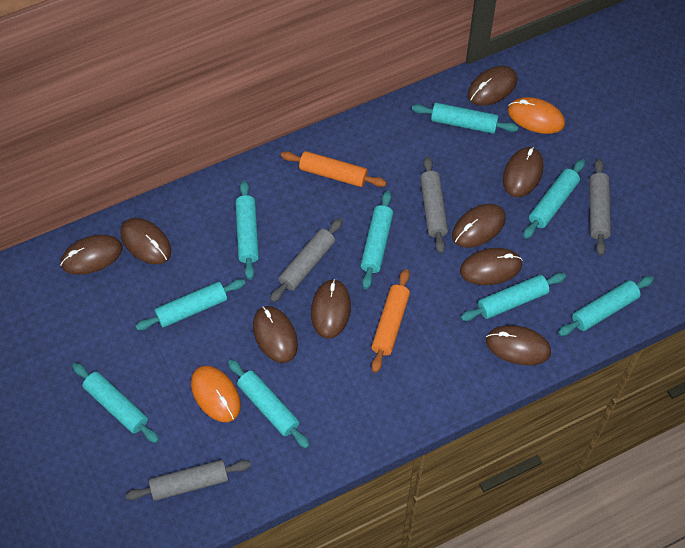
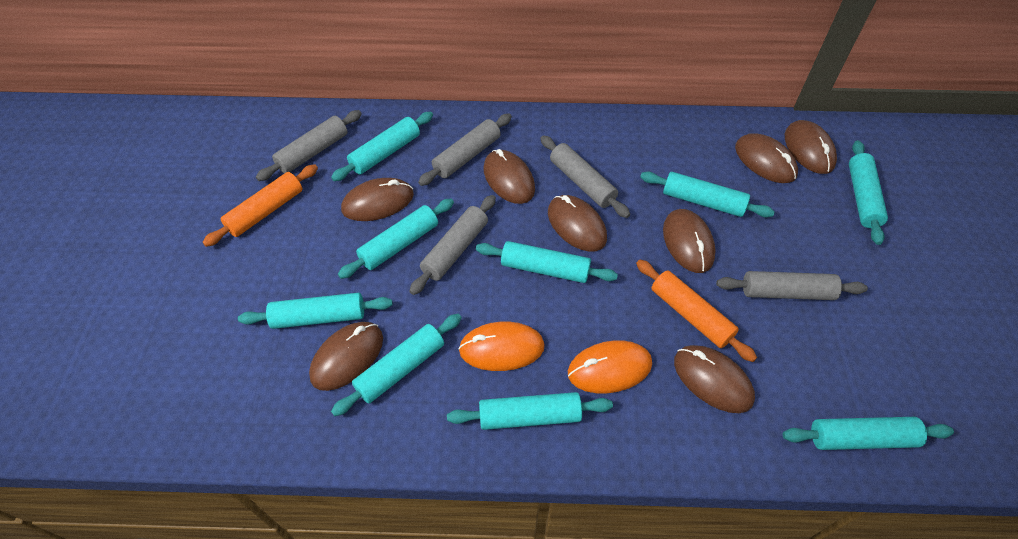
brown mouse: [60,235,123,275] [121,218,171,264] [253,306,298,363] [311,279,351,339] [452,204,506,248] [460,248,522,285] [468,66,517,106] [486,325,551,365] [503,147,544,197] = 9 -> [309,322,383,391] [341,178,414,221] [483,149,535,204] [548,195,607,251] [663,209,716,273] [674,345,755,413] [735,133,798,183] [785,120,837,174] = 8
grey rolling pin: [126,460,251,501] [270,218,343,302] [420,156,448,254] [589,158,611,256] = 4 -> [256,110,362,181] [409,195,496,295] [418,113,512,186] [540,135,630,218] [716,271,868,300] = 5

